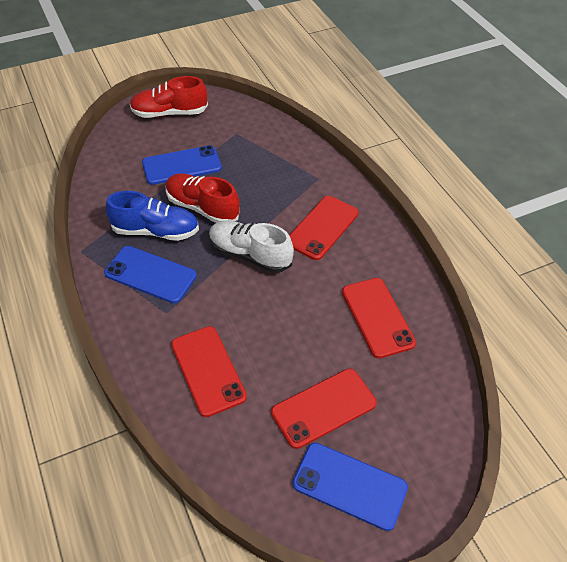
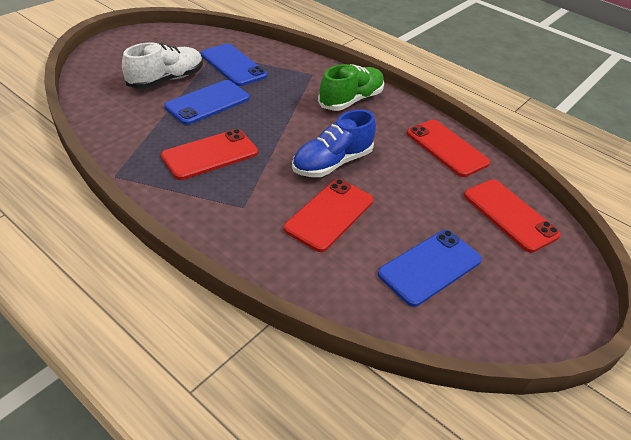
green shoe: none = 0 -> [318,64,384,111] = 1
red shoe: [130,76,208,118] [166,174,240,223] = 2 -> none = 0

